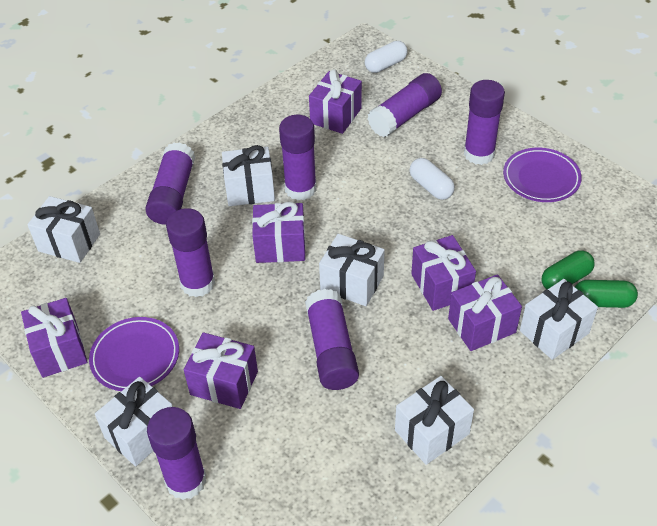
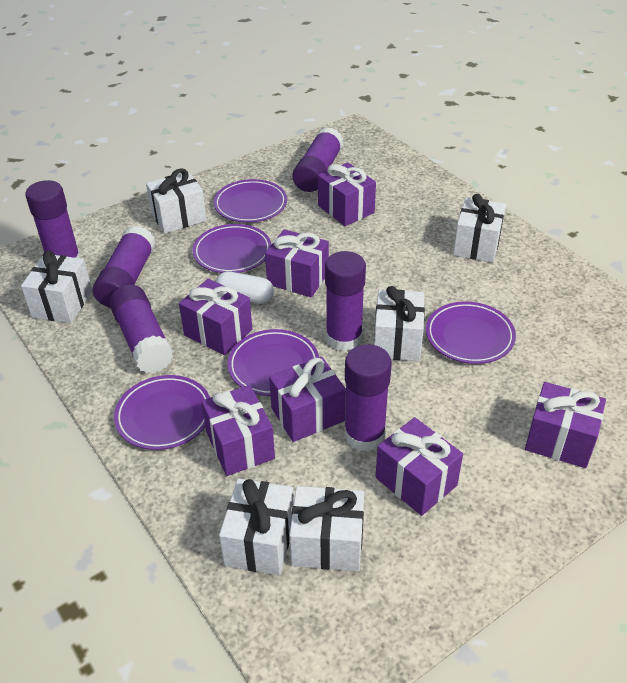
green capsule: [541,250,594,289] [575,280,638,308] = 2 -> none = 0
purple gift: [21,298,87,378] [184,332,258,409] [252,202,306,263] [309,69,362,134] [411,235,476,311] [448,274,522,351] = 6 -> [179,279,252,355] [201,385,275,476] [265,229,329,297] [269,357,346,442] [318,162,376,226] [376,417,463,516] [525,382,606,468] = 7
purple glue stick: [145,142,195,225] [147,407,206,500] [166,208,215,297] [279,115,317,200] [305,289,359,390] [367,73,442,137] [464,80,505,165] = 7 -> [25,180,81,258] [93,226,156,307] [109,284,174,373] [293,127,344,192] [325,251,366,352] [344,344,392,452] = 6
purple plate: [89,317,179,391] [503,148,582,202] = 2 -> [114,375,210,450] [193,224,271,273] [213,179,287,223] [228,329,319,396] [426,302,516,364] = 5
white capsule: [365,41,408,73] [410,158,455,200] = 2 -> [215,271,274,304] = 1

